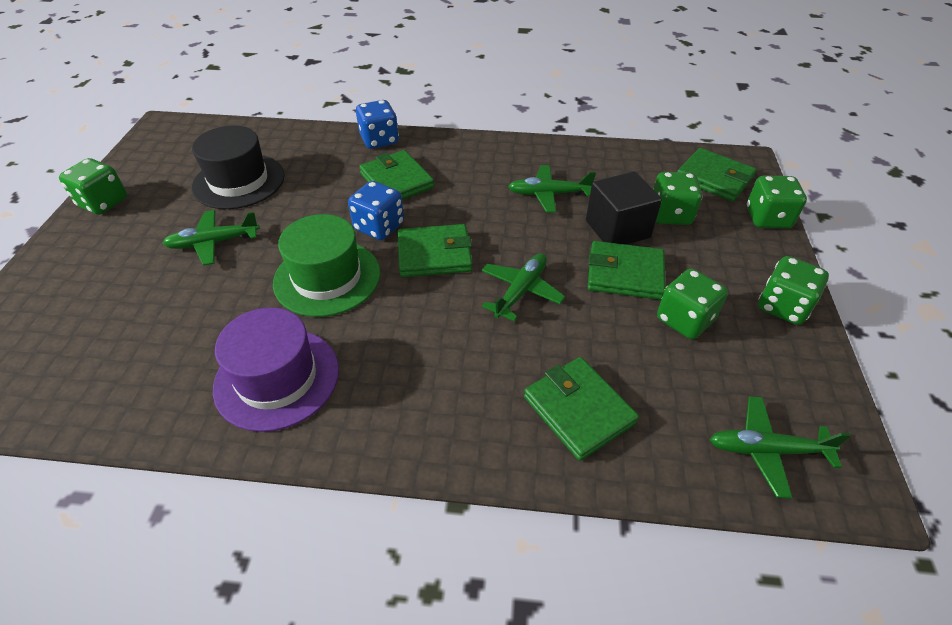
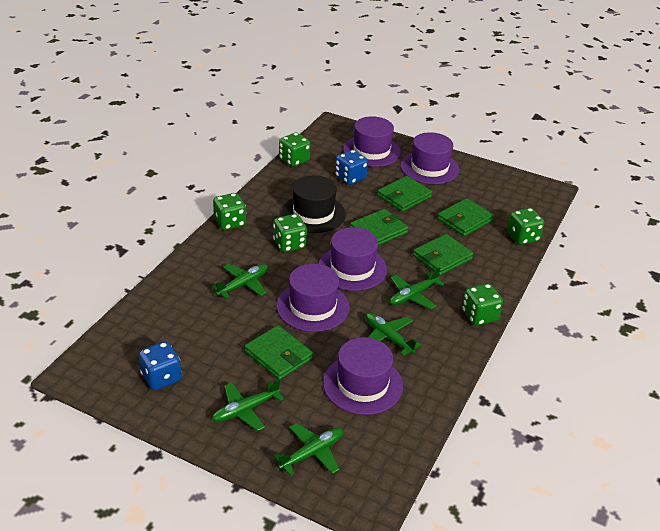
black cube: [586,171,662,245] = 1 -> none = 0
green hat: [273,214,380,317] = 1 -> none = 0
green plane: [162,210,260,266] [481,253,565,321] [508,165,596,212] [709,396,851,499] = 4 -> [211,264,268,299] [212,379,284,431] [273,423,344,476] [366,312,422,356] [390,267,445,309] = 5
purple hat: [213,307,339,432] = 1 -> [276,264,349,332] [318,227,387,291] [323,337,403,415] [343,116,401,167] [400,132,459,184] = 5

